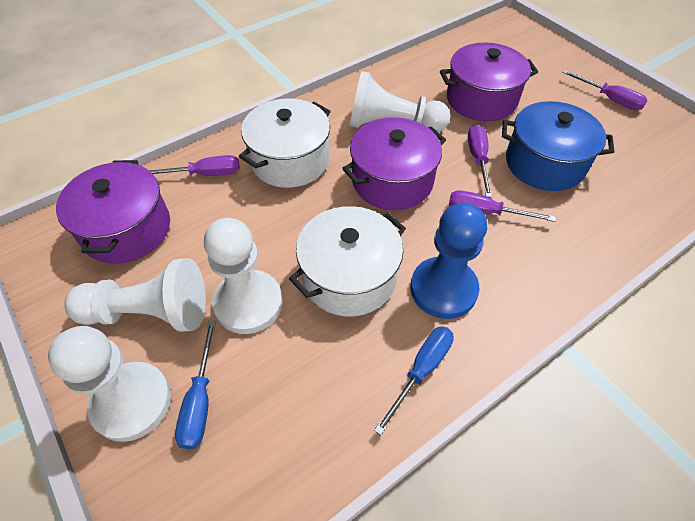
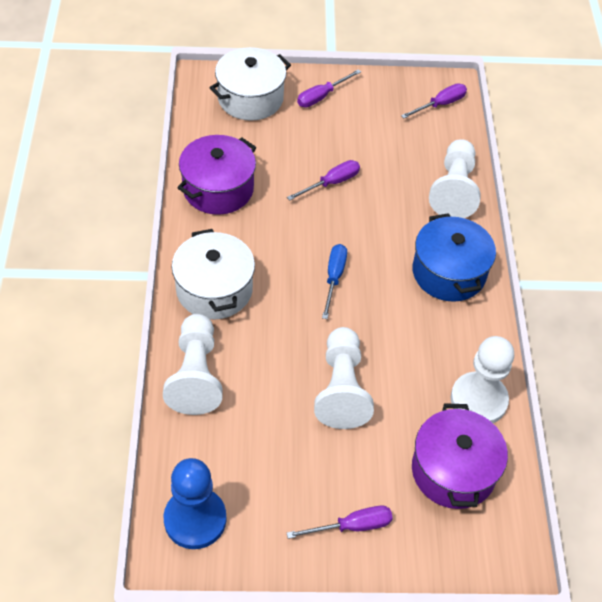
blue screwdriver: [175,321,216,449] [374,326,454,435] = 2 -> [322,244,347,319] = 1
purple pot: [56,160,170,264] [342,117,446,210] [440,42,538,121] = 3 -> [177,135,256,215] [412,403,508,509] = 2

